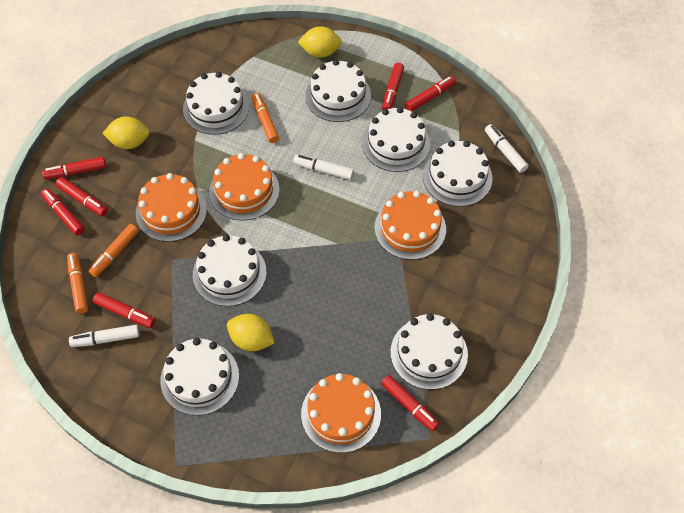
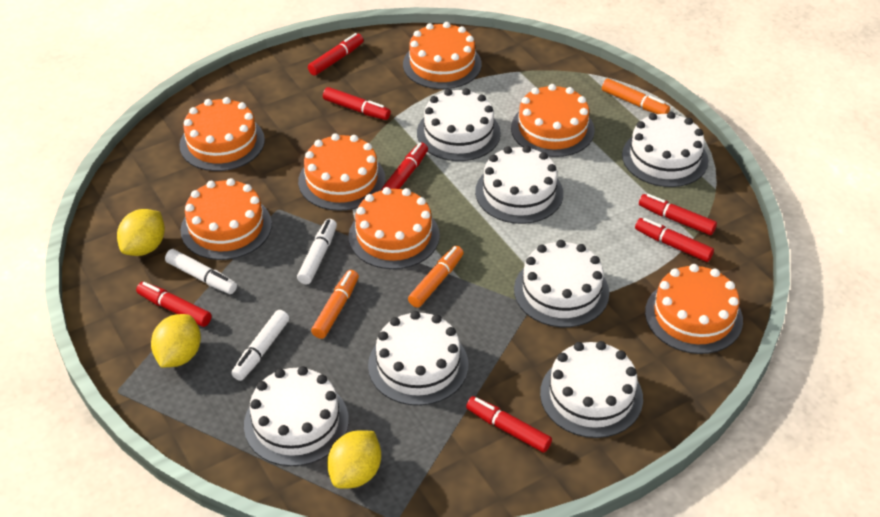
orange cake: [136,173,207,242] [209,153,280,221] [301,373,381,453] [374,191,446,260] = 4 -> [180,97,265,171] [180,178,272,260] [298,133,386,211] [349,187,440,269] [403,22,482,89] [511,84,595,157] [645,264,743,354] = 7

